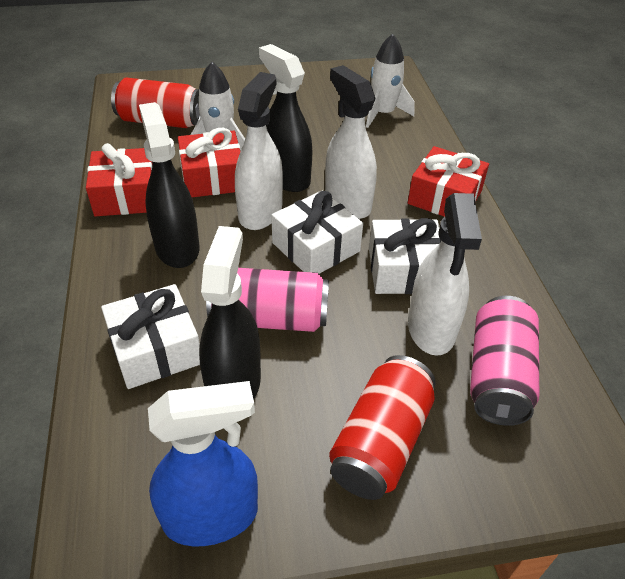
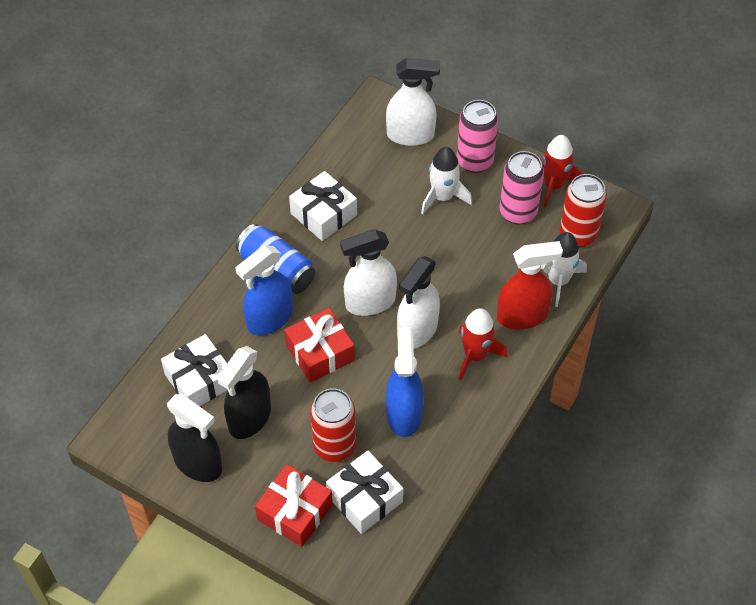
black spray bottle: [139,102,199,268] [199,226,261,400] [259,44,312,192] = 3 -> [167,394,222,482] [217,346,271,439] = 2
blue can: none = 0 -> [236,224,315,294] = 1
blue spray bottle: [148,381,258,546] = 1 -> [236,245,293,336] [386,328,424,437] = 2
red gift: [86,143,152,216] [178,128,241,197] [408,146,489,217] = 3 -> [255,464,333,547] [284,308,355,382] = 2
red rocket: none = 0 -> [458,308,508,380] [540,135,582,208] = 2
red spray bottle: none = 0 -> [497,241,563,329] = 1

